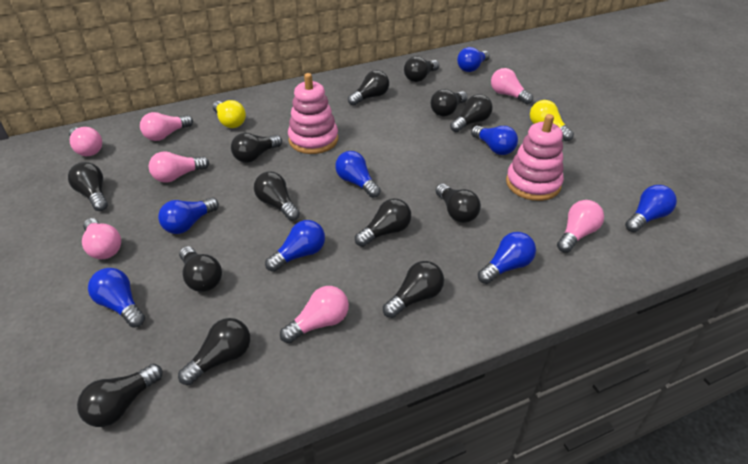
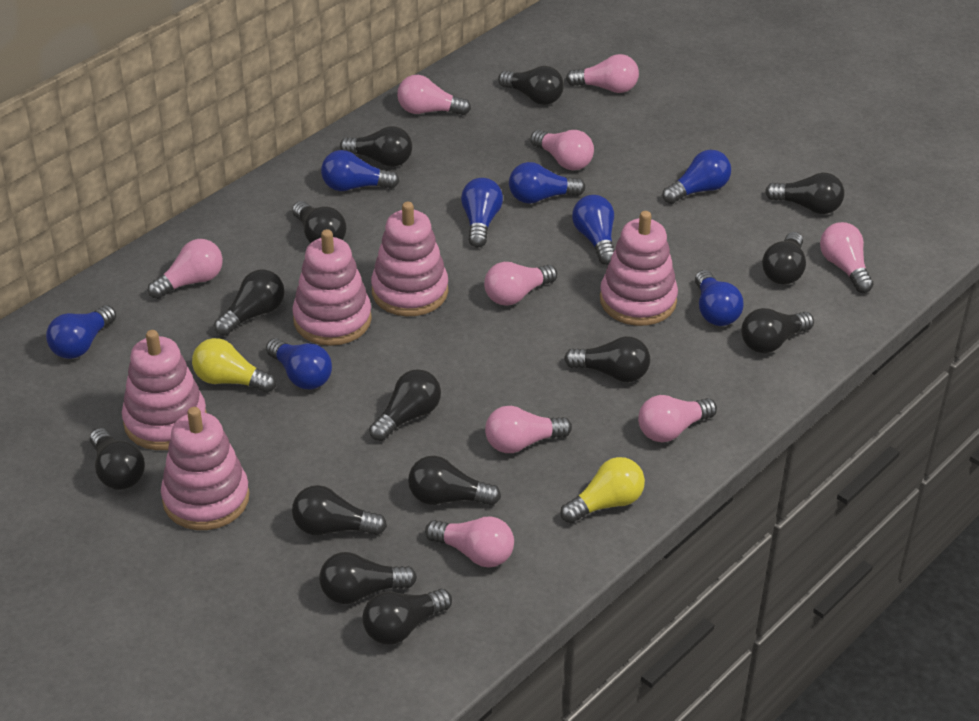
black light bulb: [68,162,108,211] [77,364,163,427] [178,318,250,385] [179,246,222,292] [231,133,282,163] [254,171,300,221] [348,70,389,106] [355,199,411,247] [383,261,444,318] [404,56,439,82] [431,89,468,117] [435,184,481,223] [450,94,493,132] = 13 -> [90,428,145,490] [214,269,284,336] [292,201,347,243] [292,485,387,535] [319,552,417,604] [340,126,412,167] [362,589,452,645] [369,369,441,441] [408,456,501,505] [498,66,564,105] [564,336,650,382] [741,308,814,353] [762,232,806,285] [765,173,844,214] = 14
pink light bulb: [69,127,102,156] [82,218,121,259] [140,112,193,141] [149,151,209,183] [280,286,349,343] [491,68,533,104] [557,200,604,253] = 7 -> [148,239,223,299] [397,75,471,115] [425,516,514,567] [484,262,557,306] [485,406,572,453] [530,130,594,170] [566,54,639,93] [638,395,717,442] [820,222,873,293] = 9
pink stacking toy: [288,73,338,154] [506,114,564,201] = 2 -> [122,330,207,450] [161,407,249,530] [292,229,372,346] [371,202,448,317] [600,211,678,326] = 5

